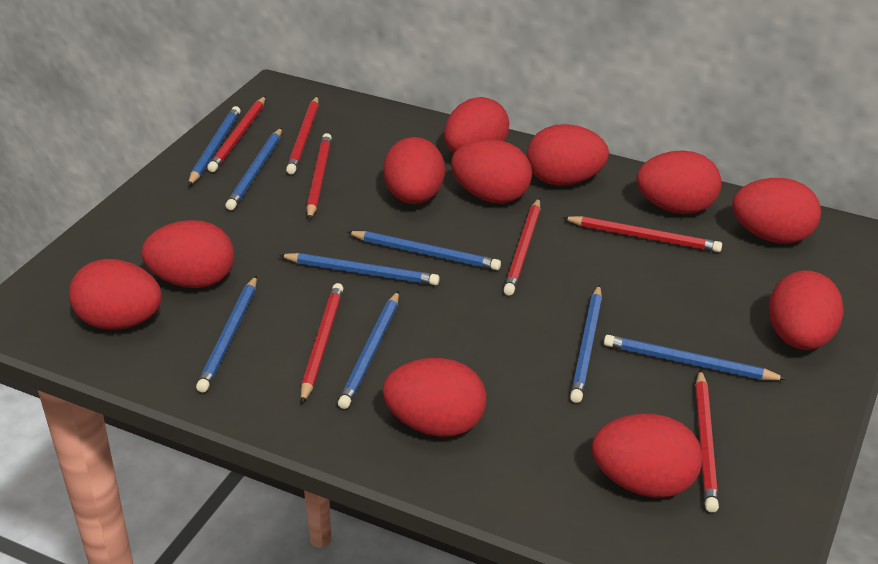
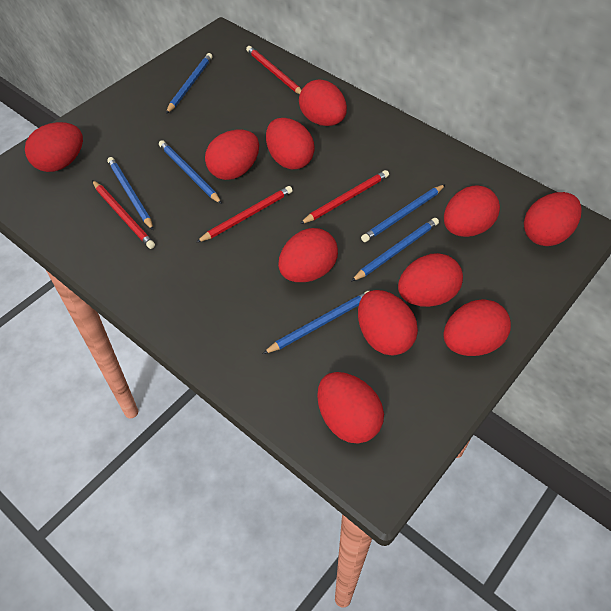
blue pencil: [188,106,241,186] [196,276,257,393] [226,128,282,210] [279,253,440,285] [338,291,399,409] [347,231,501,270] [570,285,602,403] [604,335,787,380] = 8 -> [107,157,153,230] [159,140,222,204] [166,53,213,114] [263,291,369,354] [351,218,439,282] [361,184,446,242] = 6
red pencil: [207,96,266,172] [286,96,319,174] [301,283,344,403] [307,133,332,220] [503,198,540,295] [562,216,722,252] [695,370,719,512] = 7 -> [92,180,155,249] [196,186,293,243] [246,46,301,94] [300,170,389,224] = 4

